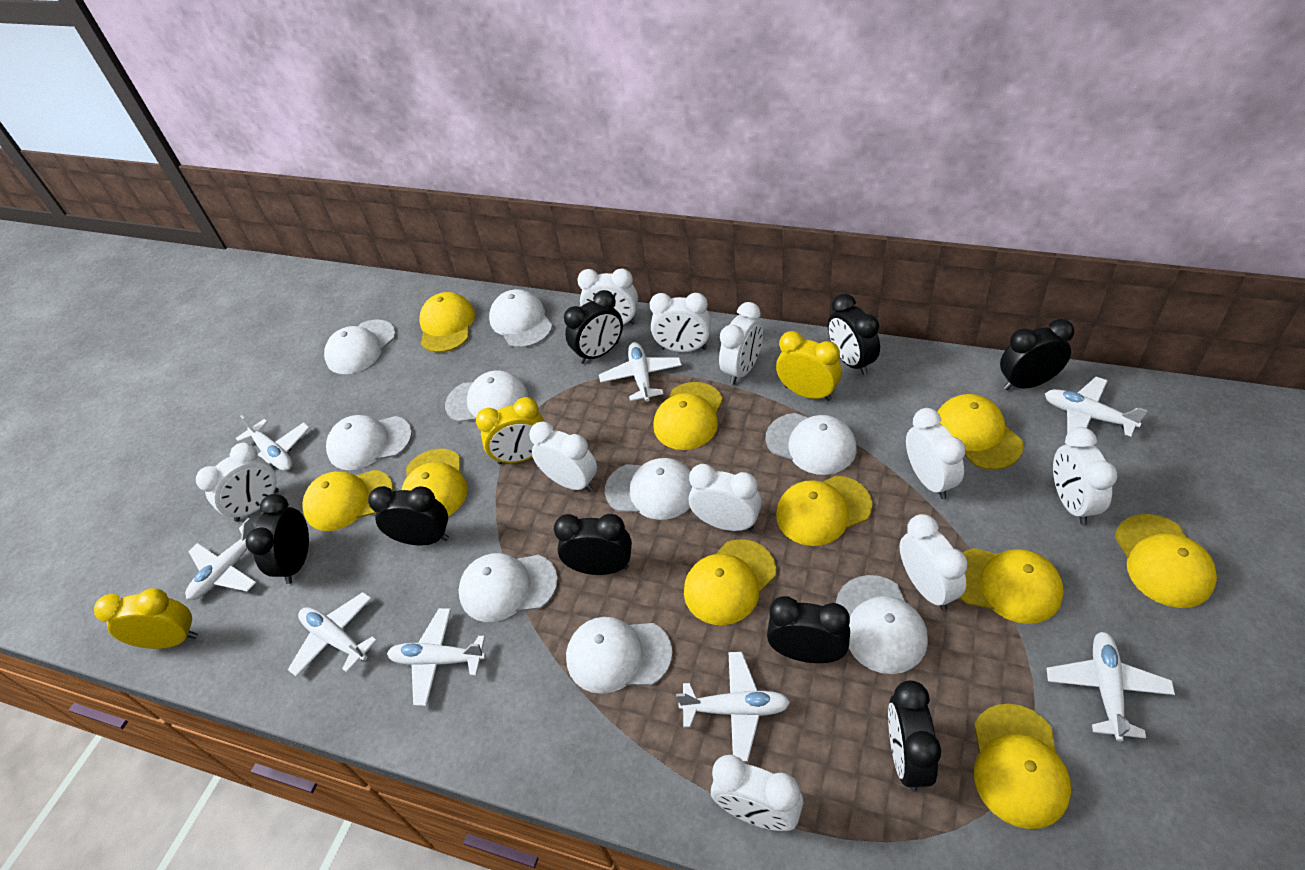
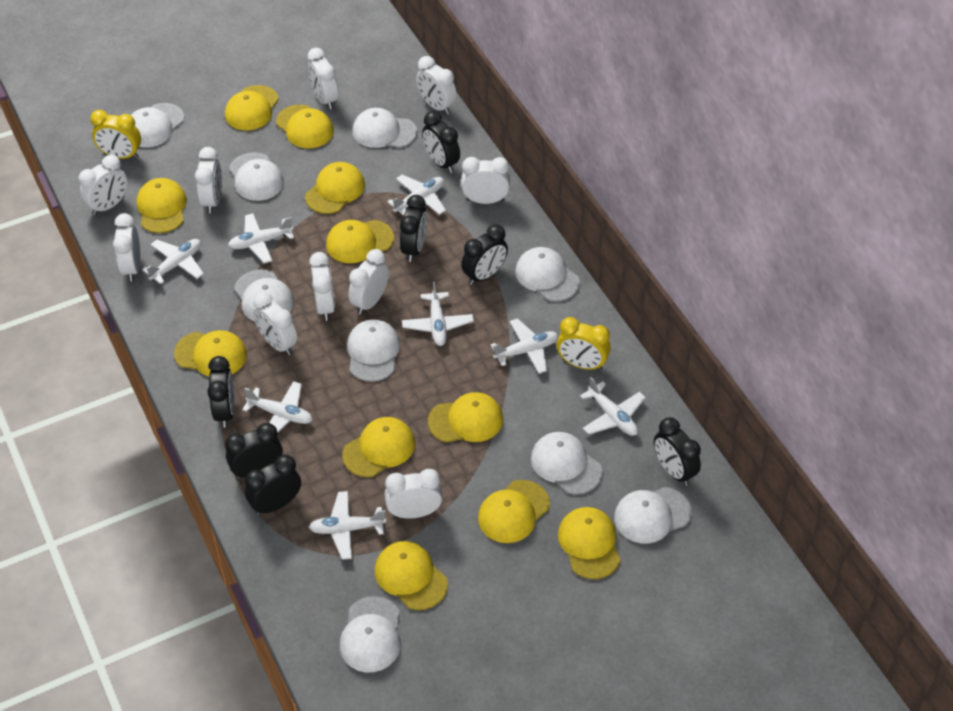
black clock: [246,494,309,584] [368,486,449,545] [554,514,632,575] [564,290,623,364] [767,596,850,663] [828,294,880,375] [888,681,941,791] [1000,319,1074,390] = 8 -> [207,356,235,428] [225,423,283,479] [245,455,301,515] [400,195,427,262] [422,111,460,173] [461,225,508,285] [654,417,701,486] = 7
yellow cap: [302,470,393,531] [402,448,468,516] [419,292,475,353] [653,382,723,450] [684,539,776,625] [776,476,872,546] [937,394,1024,470] [960,548,1064,624] [974,704,1071,829] [1115,514,1217,608] = 10 -> [137,178,187,233] [174,330,247,377] [225,85,279,131] [276,105,334,149] [305,162,365,214] [326,220,394,263] [342,417,415,477] [375,541,448,610] [428,392,503,443] [478,480,550,543] [558,507,621,579] = 11
yellow clock: [94,588,198,649] [476,397,545,464] [776,331,842,401] = 3 -> [90,110,141,159] [557,317,611,370] = 2

